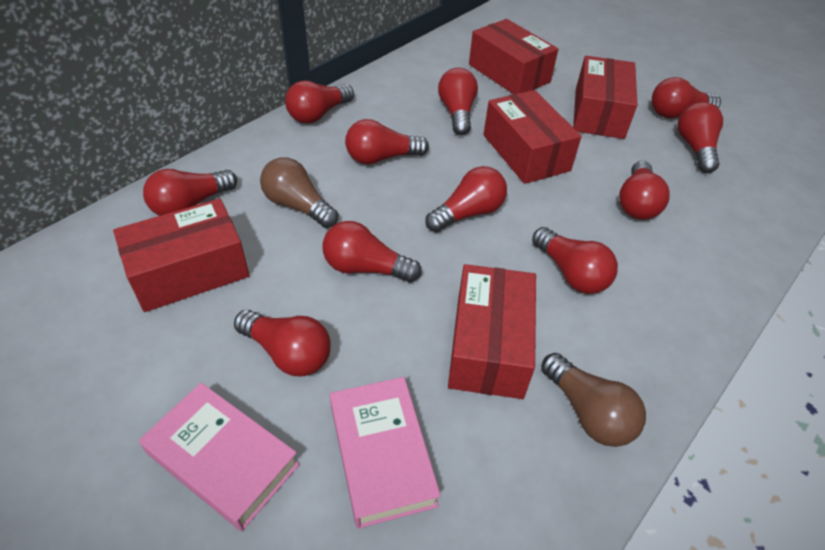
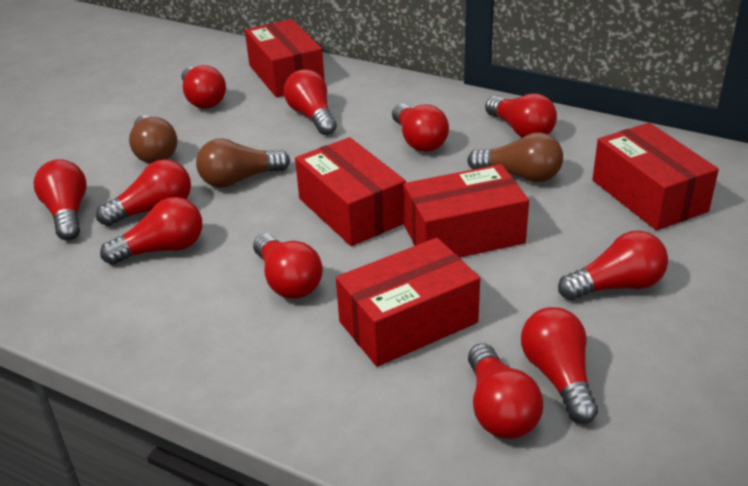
brown light bulb: [260,158,338,228] [541,353,646,447] = 2 -> [129,115,178,164] [196,138,290,188] [467,132,563,182] = 3
pink book: [139,383,300,531] [330,377,441,529] = 2 -> none = 0

